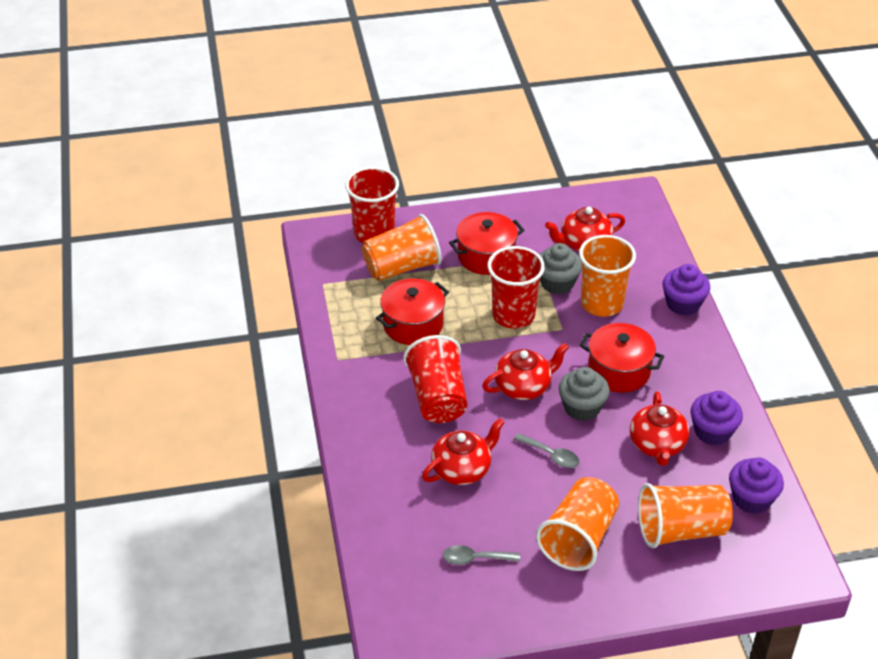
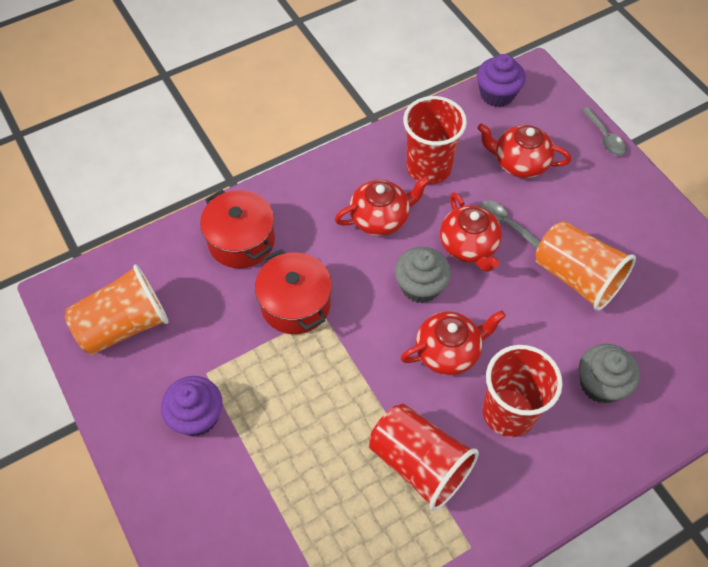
orange cup: [362,214,442,281] [536,477,619,571] [579,235,636,317] [638,483,733,548] = 4 -> [65,264,169,355] [535,221,636,311] = 2
purple cupcake: [663,264,710,315] [691,391,743,446] [729,457,784,514] = 3 -> [161,376,222,436] [477,54,526,107] = 2
red pot: [376,278,449,345] [449,212,525,275] [580,323,664,393] = 3 -> [200,189,275,268] [255,249,332,334] = 2

